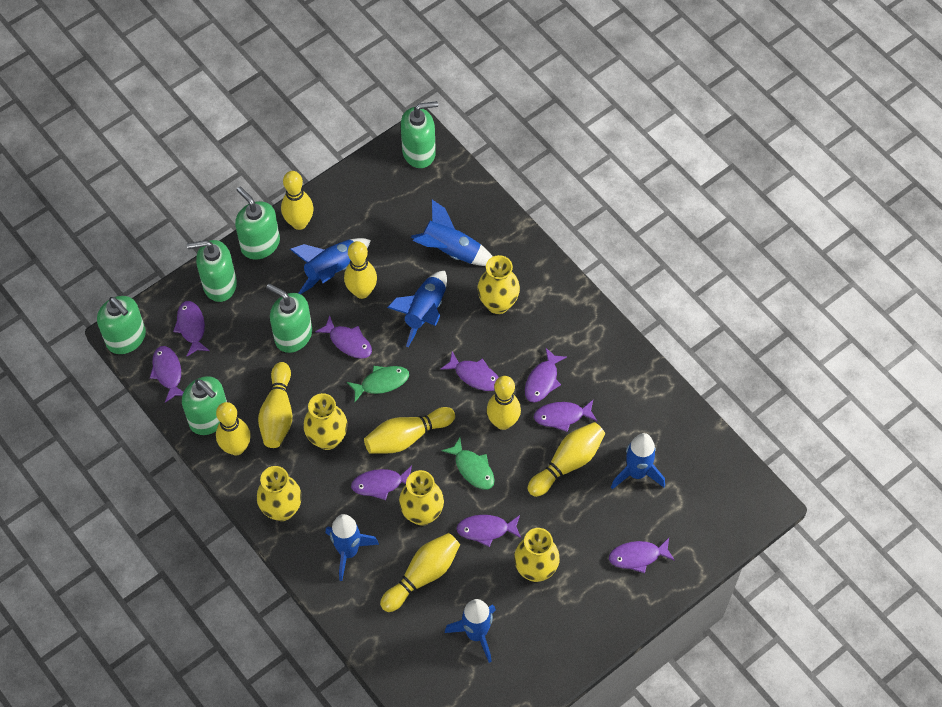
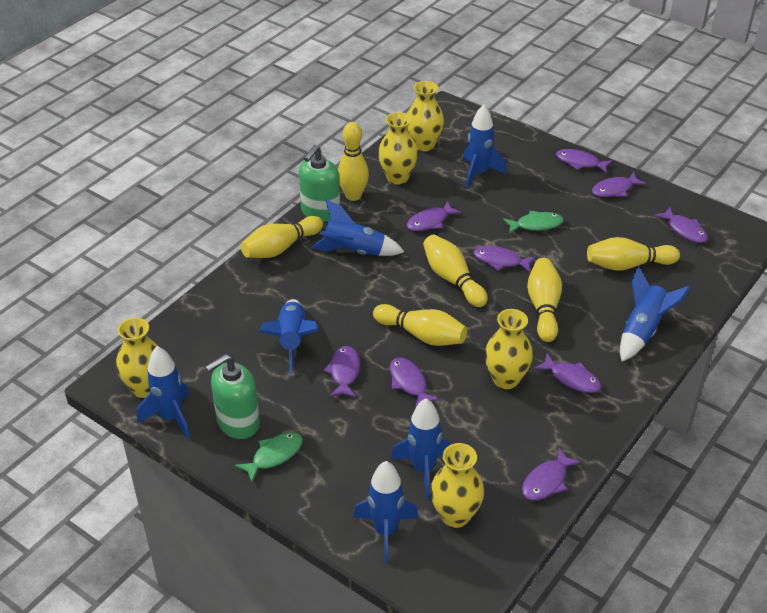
blue rocket: [290,238,371,294] [326,514,379,581] [387,271,447,347] [411,200,493,266] [445,599,496,663] [611,433,665,489] = 6 -> [137,346,190,439] [259,299,318,374] [311,199,404,256] [353,461,418,563] [391,398,451,499] [463,104,506,189] [620,266,690,361] = 7
green soap dispenser: [97,296,146,354] [182,376,227,435] [187,240,237,302] [235,187,280,260] [266,284,312,353] [401,101,438,168] = 6 -> [205,354,260,439] [299,145,340,222] = 2
yellow bowling pin: [216,402,251,456] [258,362,292,448] [281,171,314,230] [344,241,377,299] [364,407,455,454] [380,533,460,612] [487,376,521,430] [528,422,605,497] = 8 -> [241,216,323,258] [338,122,369,201] [373,304,467,346] [423,235,488,307] [527,258,562,342] [587,237,680,271] = 6

